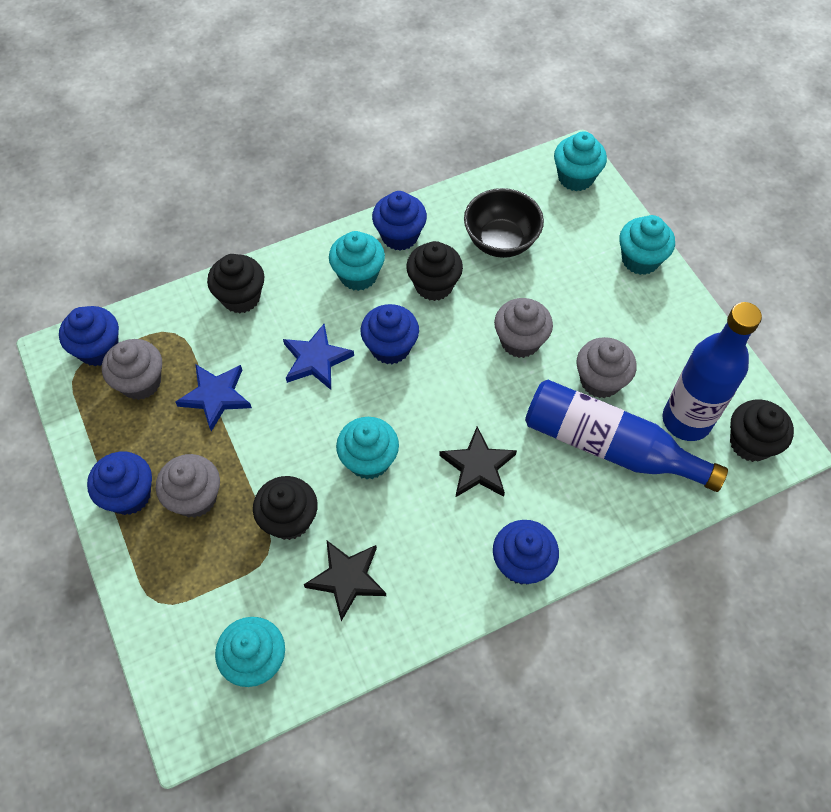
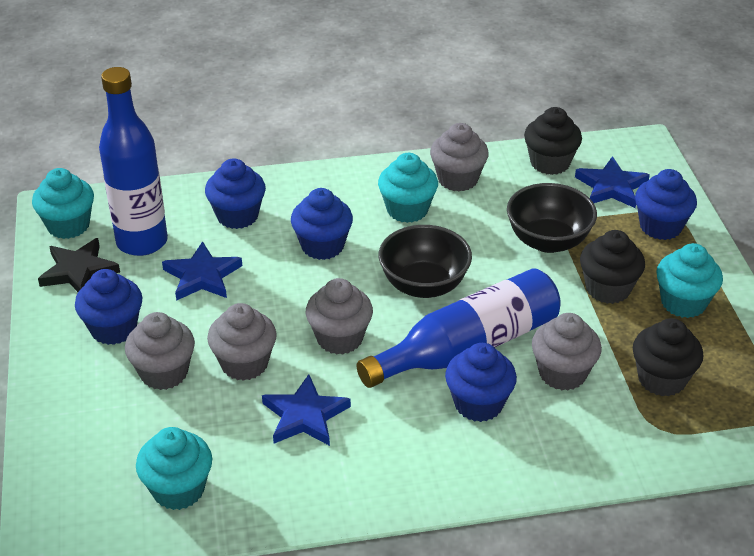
black bowl: [464,188,544,258] = 1 -> [378,225,472,298] [507,183,597,253] = 2
black cupcake: [207,254,264,313] [253,476,318,540] [406,241,463,301] [730,400,794,462] = 4 -> [524,107,582,175] [580,230,645,304] [633,318,703,396] = 3
black star: [304,541,386,621] [439,427,517,497] = 2 -> [38,238,120,292] = 1
blue star: [175,364,252,431] [283,324,354,390] = 2 -> [162,241,242,301] [262,374,351,446] [575,156,650,208] = 3
grey cupcake: [102,339,162,400] [156,454,220,518] [494,298,553,358] [576,337,637,398] = 4 -> [125,312,195,390] [207,303,277,381] [306,278,373,355] [430,123,489,191] [532,313,602,390] = 5
turquoise cupcake: [215,617,285,687] [329,231,385,291] [336,417,399,479] [554,131,607,191] [619,215,675,275] = 5 -> [32,168,94,239] [136,427,212,510] [378,153,438,223] [656,243,723,318] = 4

